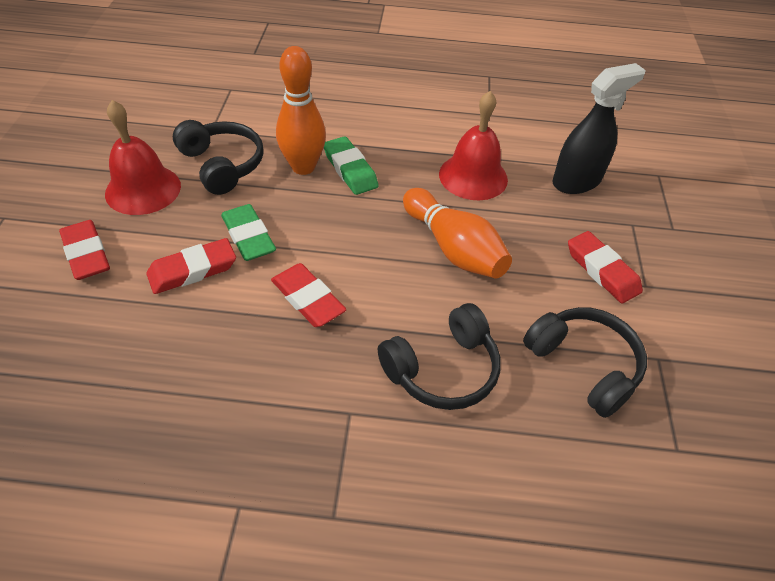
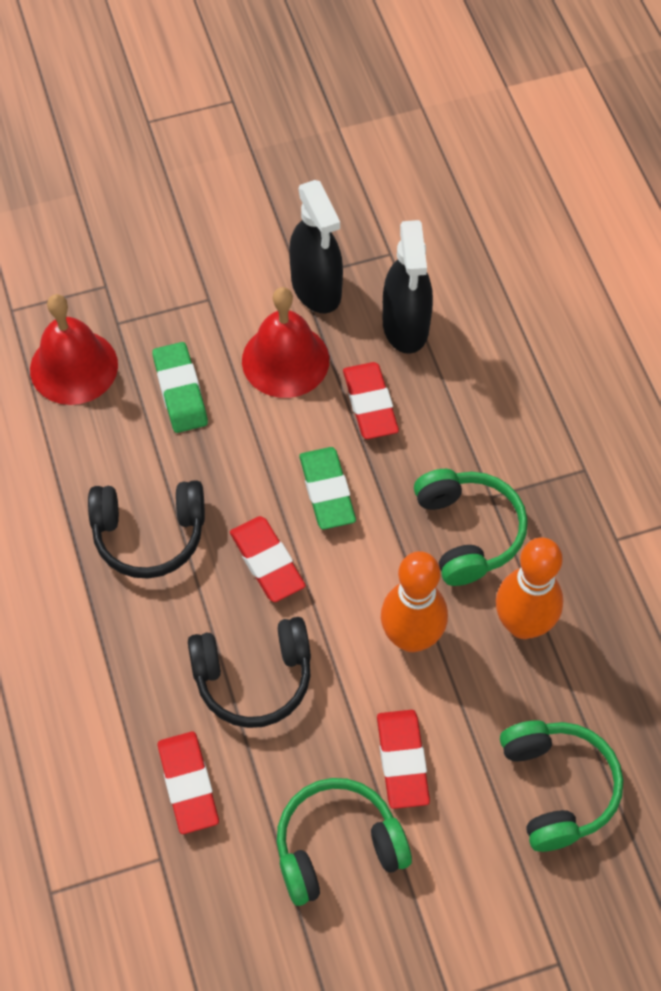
black headphones: [173,120,264,195] [378,303,501,410] [523,307,647,418] = 3 -> [88,480,205,579] [188,617,311,728] = 2
black spray bottle: [552,63,646,194] = 1 -> [289,180,343,313] [383,220,433,354] = 2
green headphones: none = 0 -> [277,778,412,906] [414,469,528,586] [500,720,623,852] = 3

